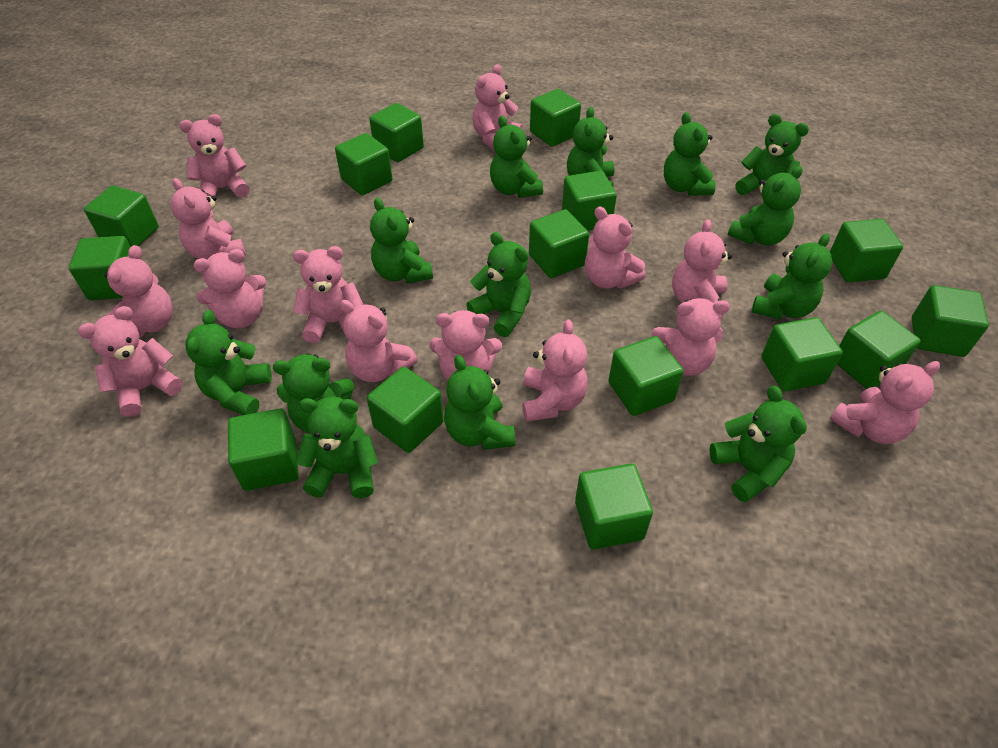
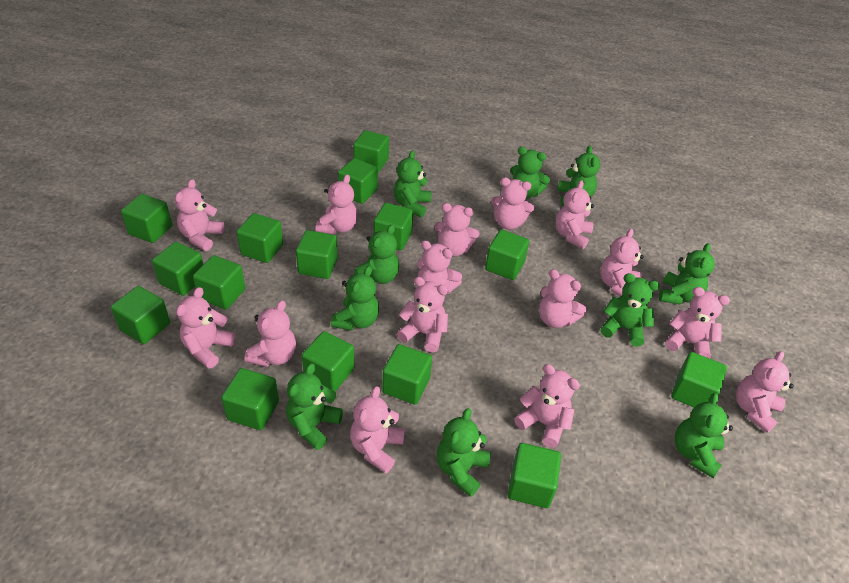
green teddy bear: [185,310,272,415] [273,353,354,434] [295,396,378,498] [370,198,433,284] [444,355,515,450] [466,232,531,337] [490,116,543,198] [567,107,614,186] [664,112,716,196] [710,386,807,503] [728,166,803,246] [736,114,809,195] [752,233,832,320] = 13 -> [286,363,343,450] [331,266,379,331] [353,225,399,284] [394,150,431,217] [437,408,491,497] [510,146,550,199] [557,146,600,206] [600,273,660,347] [659,243,715,305] [675,393,733,478] = 10
pink teddy bear: [78,306,183,417] [105,245,173,337] [170,178,246,259] [179,114,249,197] [194,249,266,328] [293,246,363,343] [340,300,418,382] [429,310,502,381] [472,64,523,150] [522,319,588,422] [585,206,646,289] [651,298,730,376] [672,219,732,318] [829,361,940,444] = 14 -> [175,179,225,251] [176,287,236,369] [244,300,296,367] [316,174,357,235] [350,386,405,474] [397,277,448,352] [417,240,462,295] [435,203,480,257] [491,177,534,230] [514,364,580,448] [539,269,586,328] [555,180,594,249] [600,229,644,296] [665,287,730,359] [736,351,794,433] = 15

